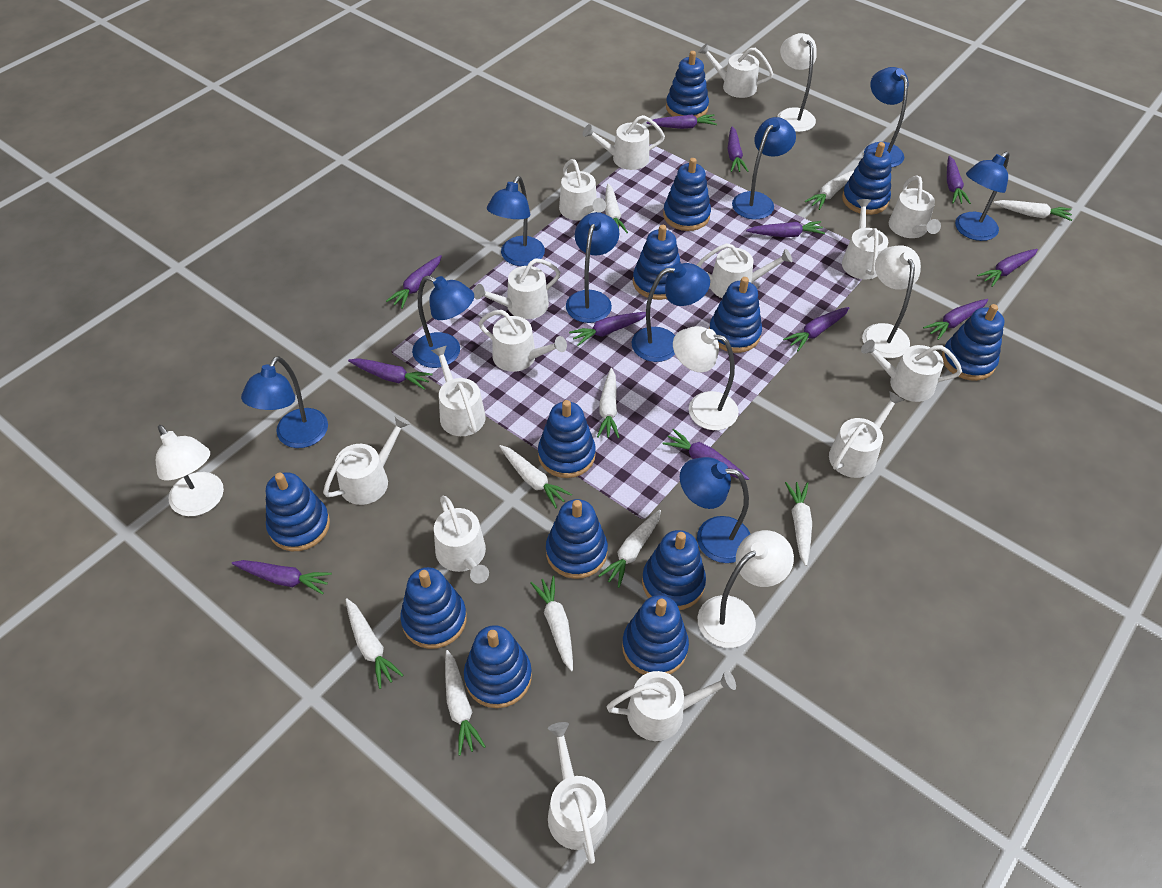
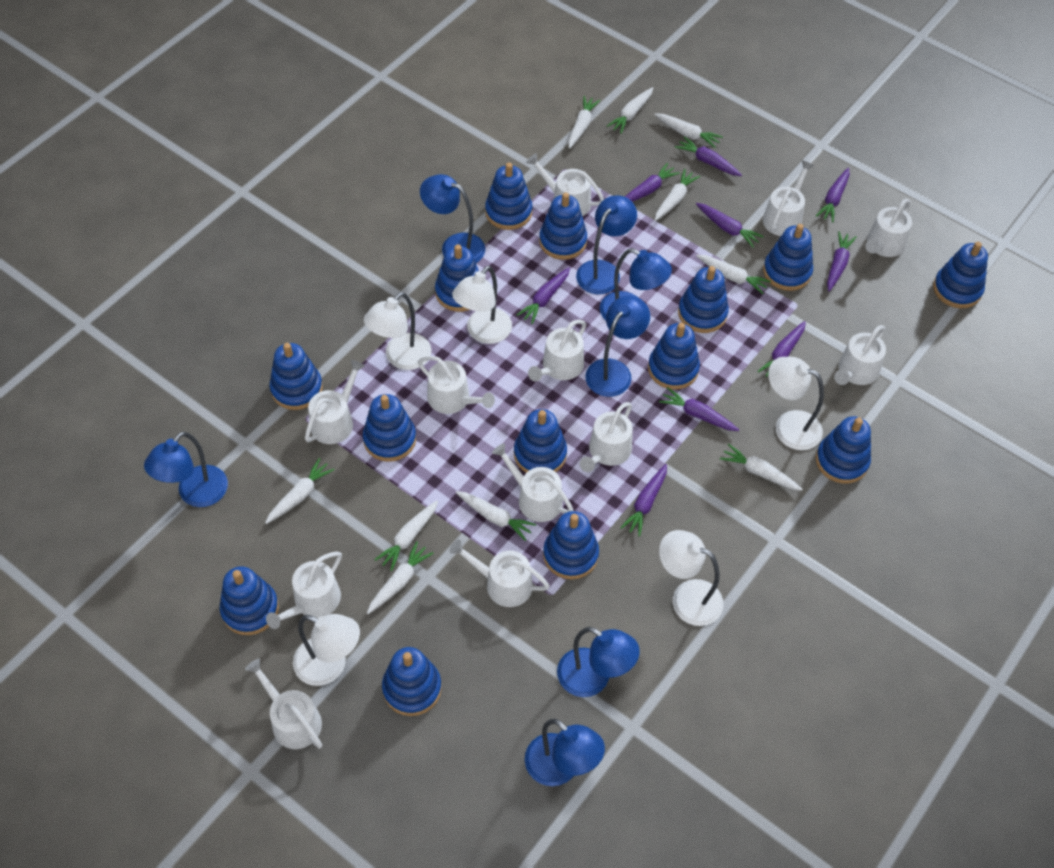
blue lamp: [241,356,328,448] [412,276,474,368] [487,176,545,266] [566,212,619,323] [631,263,710,362] [680,457,751,563] [732,117,796,219] [864,67,908,167] [955,151,1009,241] = 9 -> [144,432,228,507] [420,174,485,263] [525,719,605,786] [557,627,640,697] [576,195,637,294] [585,296,650,397] [600,248,672,320] = 7
blue stacking toy: [266,472,330,551] [400,567,467,649] [464,625,532,708] [538,400,596,478] [546,499,608,579] [622,595,689,675] [633,225,681,300] [642,530,706,610] [663,158,711,231] [666,51,709,118] [709,277,762,353] [842,142,892,215] [942,304,1004,381] = 13 -> [220,566,279,635] [270,343,323,410] [363,394,416,462] [382,647,442,716] [435,244,479,312] [485,163,532,230] [514,409,567,473] [539,192,587,260] [543,511,599,579] [648,323,700,390] [678,266,729,333] [763,224,813,291] [816,416,871,484] [933,242,988,308] = 14
purple carrot: [232,560,332,595] [348,358,433,390] [386,255,442,309] [569,312,646,346] [646,114,717,129] [662,429,750,480] [728,127,748,172] [746,221,825,237] [783,307,849,351] [923,299,988,340] [947,156,971,204] [977,249,1038,287] = 12 -> [517,268,570,324] [620,464,667,537] [625,163,680,202] [659,387,739,431] [675,136,742,176] [696,203,764,248] [757,321,806,377] [816,168,850,222] [827,231,857,291] = 9
white watering can: [323,415,410,505] [431,346,486,436] [434,496,489,583] [473,258,560,319] [479,310,567,372] [548,722,607,864] [559,159,606,221] [583,115,665,170] [607,670,736,741] [696,243,793,298] [698,43,773,98] [829,391,904,478] [842,199,888,280] [861,340,962,402] [889,176,941,238] = 15 -> [245,659,322,749] [266,552,342,629] [305,360,365,444] [418,356,495,414] [449,539,550,607] [492,443,574,522] [526,153,604,216] [528,320,586,382] [580,402,633,472] [763,160,815,236] [834,325,886,385] [865,199,912,257] = 12

